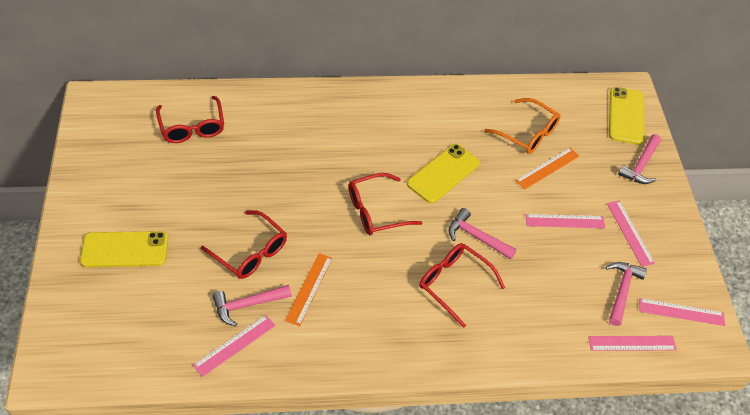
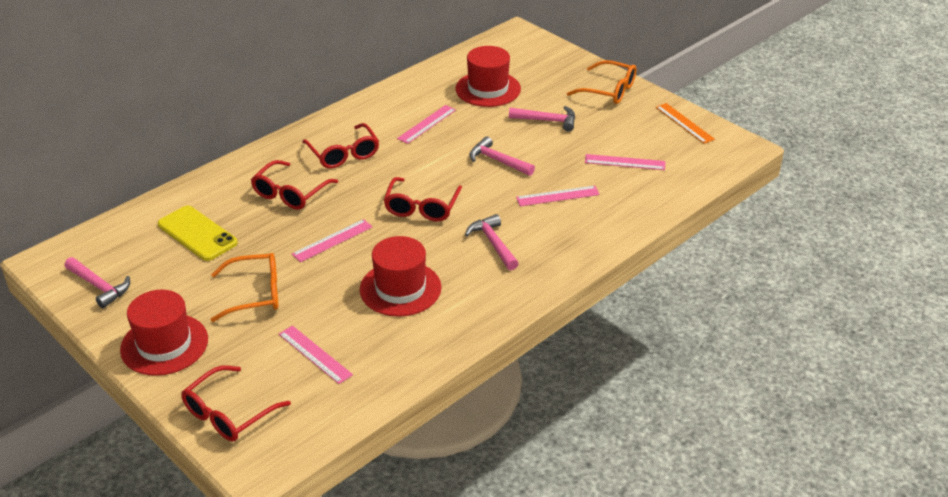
orange glasses: [484,98,561,154] = 1 -> [211,253,278,322] [567,60,636,104] = 2
orange ruler: [285,253,333,326] [515,148,579,190] = 2 -> [656,103,715,144] = 1
red hat: none = 0 -> [120,290,208,376] [360,236,442,317] [456,46,521,107] = 3
yellow phone: [80,231,168,267] [407,144,480,204] [609,87,645,145] = 3 -> [158,206,238,261] = 1

